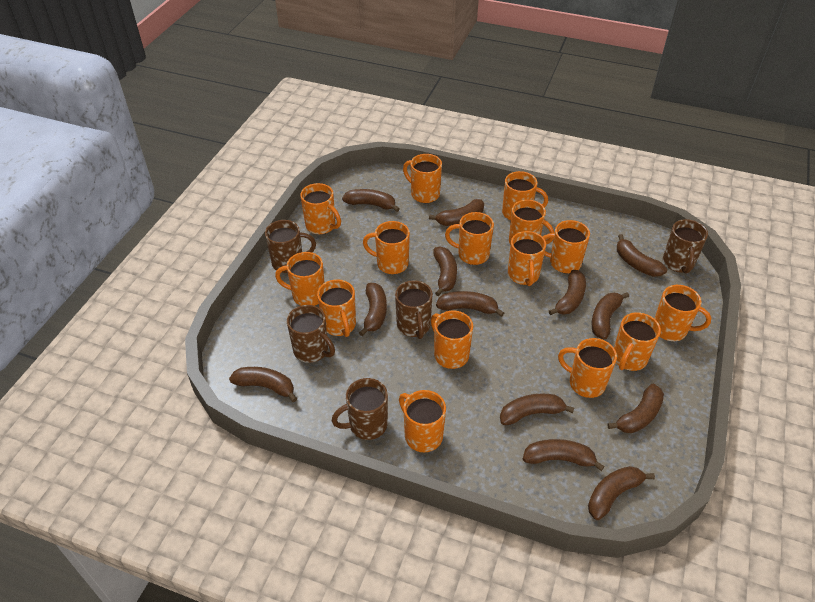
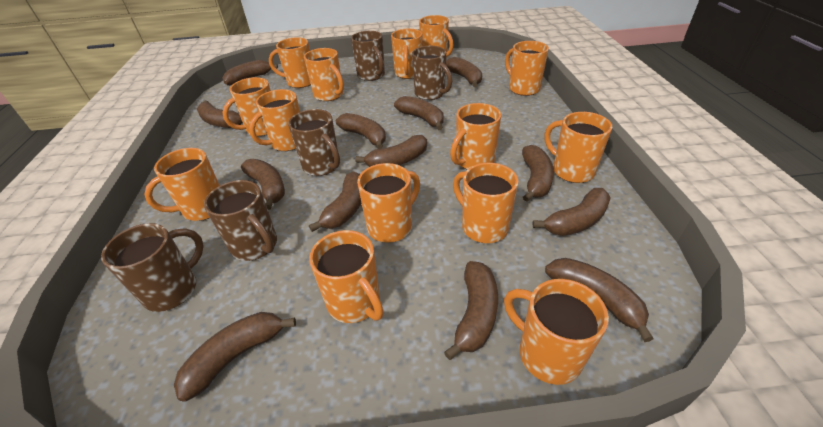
orange mug: [275,252,325,306] [300,183,341,235] [317,279,356,337] [363,221,410,274] [399,390,446,452] [403,154,442,203] [431,310,473,369] [445,212,494,265] [502,171,548,220] [508,231,546,286] [509,200,555,245] [543,220,590,273] [558,338,617,398] [614,312,661,371] [654,285,711,341] = 15 -> [144,148,220,221] [223,77,271,136] [249,89,300,151] [269,37,311,88] [304,48,344,101] [309,230,384,323] [357,163,420,243] [391,29,422,79] [419,15,454,58] [450,103,501,169] [453,163,519,243] [504,279,609,385] [505,41,549,96] [545,112,613,183] = 14

